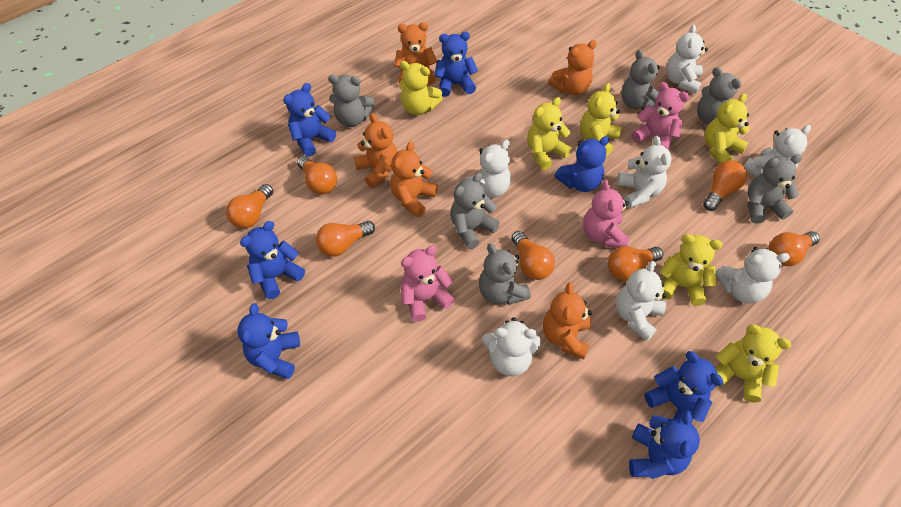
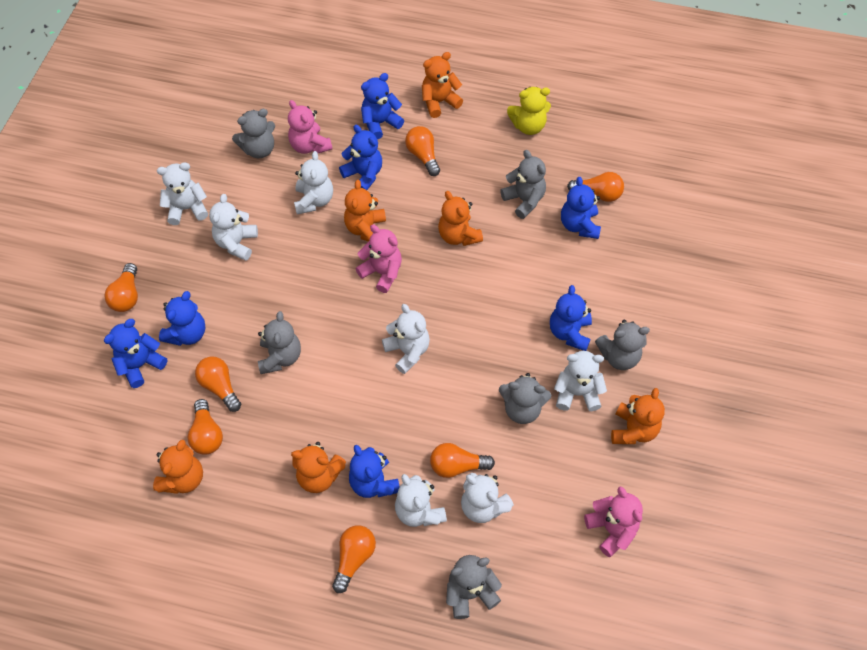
orange teddy bear: [354,113,398,188] [390,142,438,217] [394,22,437,85] [543,282,592,360] [548,40,597,95] = 5 -> [153,440,203,494] [291,442,346,493] [344,180,386,242] [422,52,463,118] [438,191,483,246] [611,388,665,444] = 6
yellow teddy bear: [399,61,443,115] [527,97,572,170] [580,83,622,156] [659,234,723,306] [705,93,750,164] [715,324,792,403] = 6 -> [507,87,551,135] = 1

